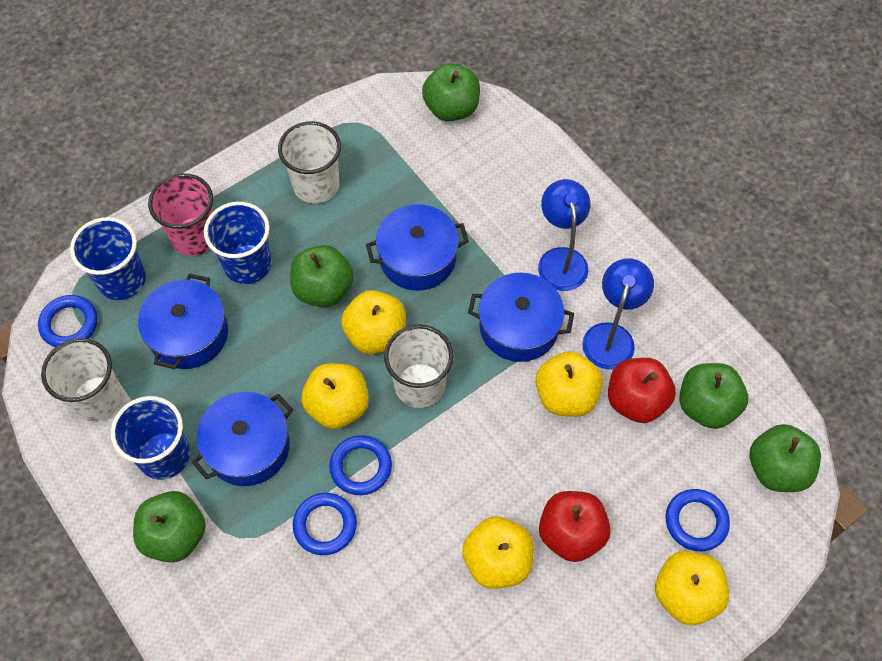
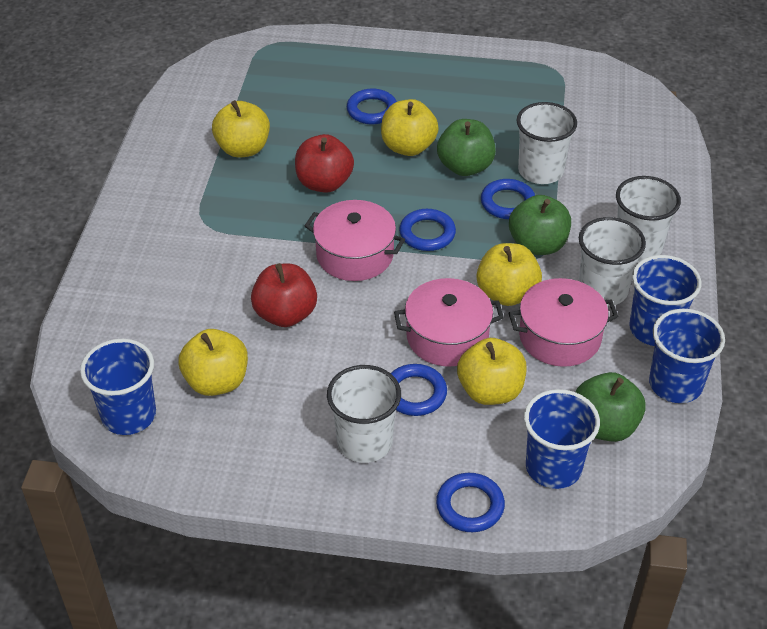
blue cup: [70,217,146,300] [111,396,190,480] [204,202,272,284] = 3 -> [80,339,156,435] [524,389,600,489] [629,255,701,346] [649,309,725,403] = 4
blue lamp: [538,179,591,291] [582,258,654,369] = 2 -> none = 0
blue pot: [138,273,228,369] [192,392,293,486] [366,204,469,291] [468,273,574,362] = 4 -> none = 0
blue ring: [38,295,98,347] [293,493,357,555] [329,435,392,495] [665,489,730,551] = 4 -> [347,89,397,124] [391,364,447,416] [399,209,456,251] [436,473,505,532] [481,179,535,219] = 5
green apple: [133,491,206,563] [290,245,354,307] [422,63,480,121] [680,363,748,429] [750,424,821,492] = 5 -> [437,119,496,176] [509,195,571,255] [576,372,646,442] = 3
pink cup: [148,173,213,256] = 1 -> none = 0
pink pot: none = 0 -> [305,200,405,281] [394,278,504,367] [509,278,619,367] = 3
white cup: [41,338,123,421] [278,121,341,204] [384,324,453,408] = 3 -> [327,365,401,463] [517,102,577,184] [579,217,646,306] [616,176,681,262] = 4

